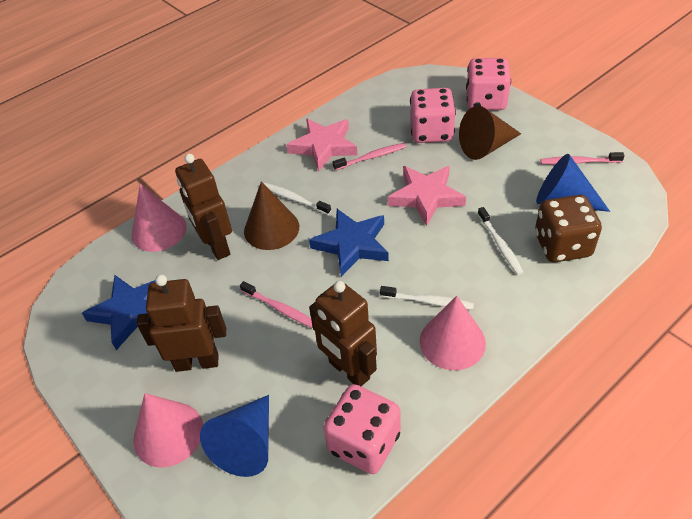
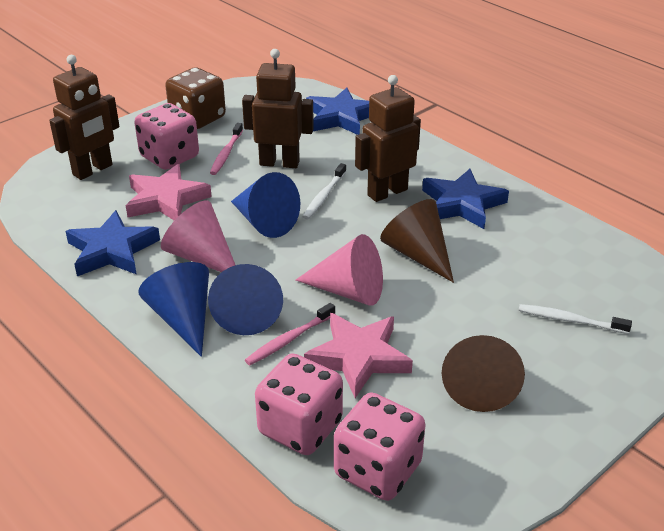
blue cone: [200,395,269,477] [536,154,610,212] = 2 -> [139,262,209,357] [208,264,283,335] [231,172,300,238] = 3
blue star: [82,275,155,350] [309,209,389,277] = 2 -> [66,210,160,276] [306,88,369,135] [422,169,509,229] = 3
pink cone: [132,184,187,252] [133,393,203,468] [420,296,486,370] = 3 -> [161,200,235,272] [296,234,383,306] = 2
pink toothbrush: [240,281,313,328] [333,143,406,170] [540,152,625,165] = 3 -> [210,123,243,175] [245,303,335,365] = 2
white toothbrush: [264,183,331,215] [380,286,474,309] [478,207,524,275] = 3 -> [303,163,346,220] [518,304,632,334] = 2

